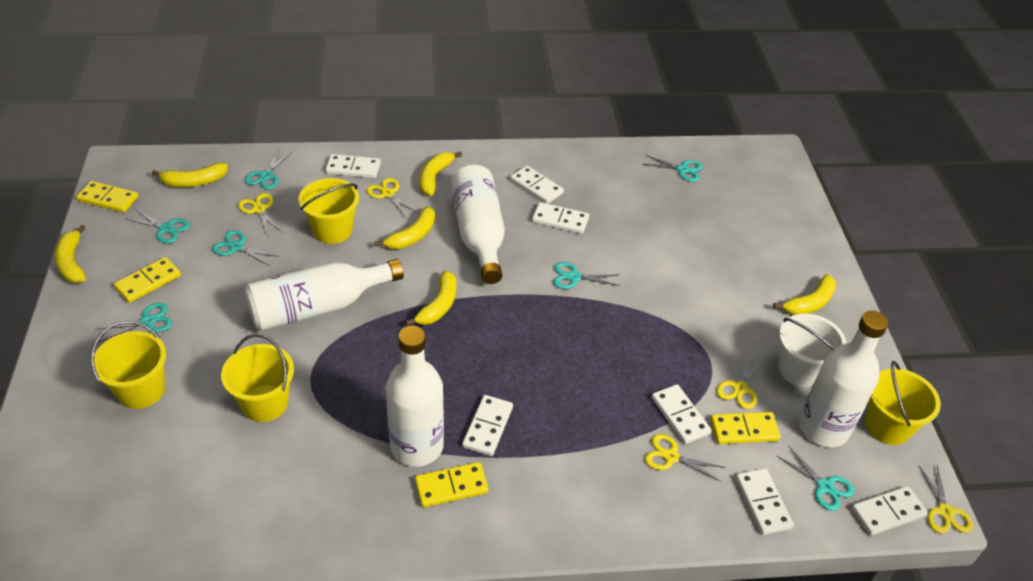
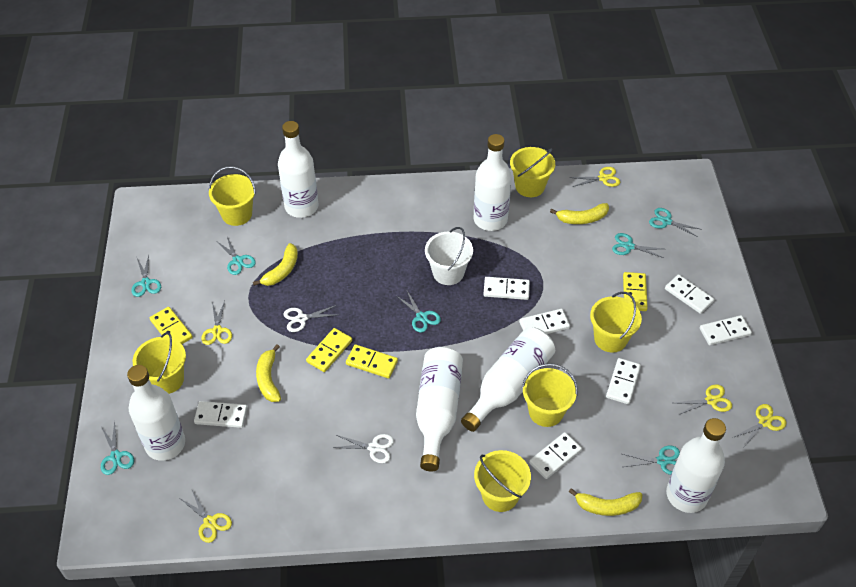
white bottle: [245,259,404,331] [385,326,444,467] [451,165,505,284] [799,311,888,447] = 4 -> [127,365,185,461] [278,121,318,218] [416,347,463,472] [461,327,555,432] [473,134,512,231] [666,418,726,513] = 6
white scissors: none = 0 -> [284,305,337,332] [333,434,394,463] = 2
yellow banana: [55,225,86,283] [152,163,228,187] [375,206,435,249] [405,270,456,326] [420,151,462,196] [773,274,836,315] = 6 -> [253,243,298,286] [256,345,281,402] [550,203,609,224] [569,488,643,516] = 4
yellow bucket: [91,321,166,409] [221,334,294,422] [299,178,359,244] [865,361,941,445] = 4 -> [133,332,186,394] [209,166,256,226] [474,450,531,512] [510,147,555,197] [522,363,578,427] [590,292,642,353] = 6

